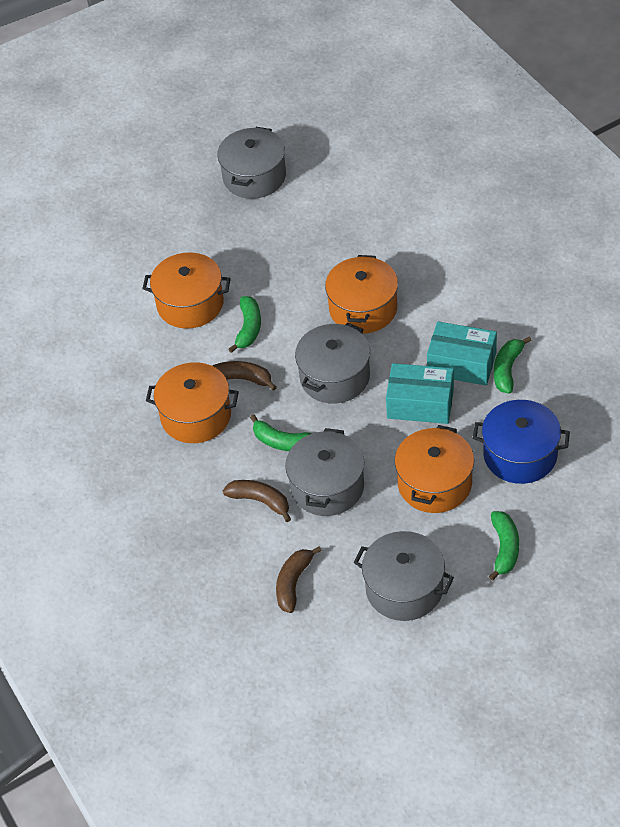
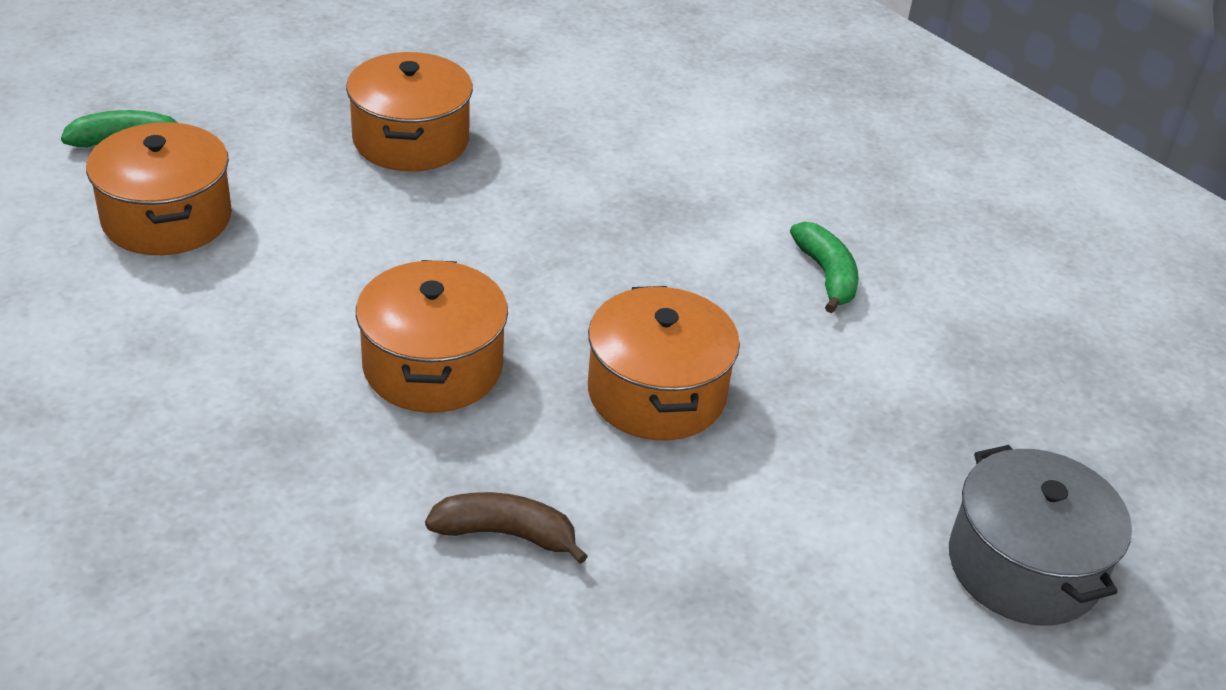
blue pot: [473,400,570,484] = 1 -> none = 0
brown banana: [213,361,277,391] [223,480,291,522] [276,546,322,613] = 3 -> [425,492,588,564] = 1
green banana: [228,296,261,353] [250,414,312,451] [489,511,519,581] [494,336,532,394] = 4 -> [61,110,178,147] [790,222,859,313] = 2
grey pot: [217,127,286,199] [285,428,365,516] [295,323,370,404] [354,531,454,621] = 4 -> [949,445,1132,625] = 1
turquoise box: [386,363,454,424] [427,321,497,386] = 2 -> none = 0

